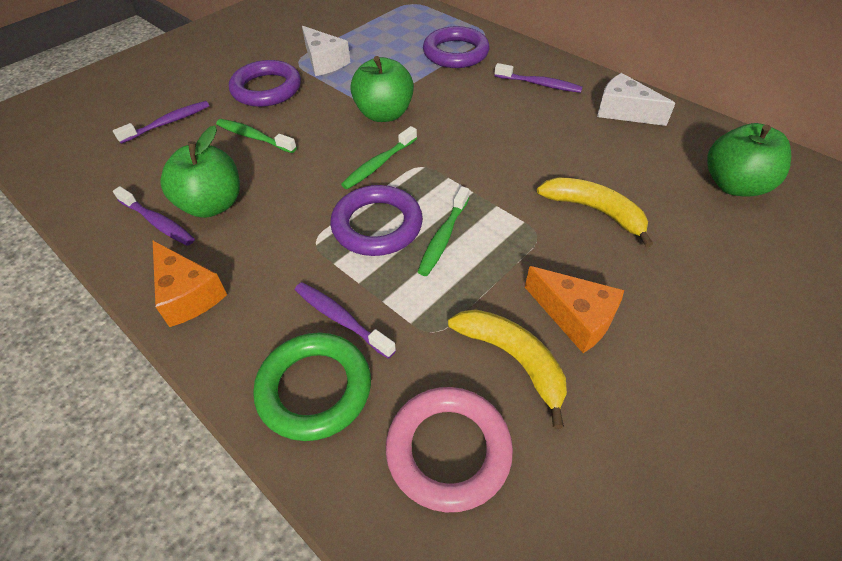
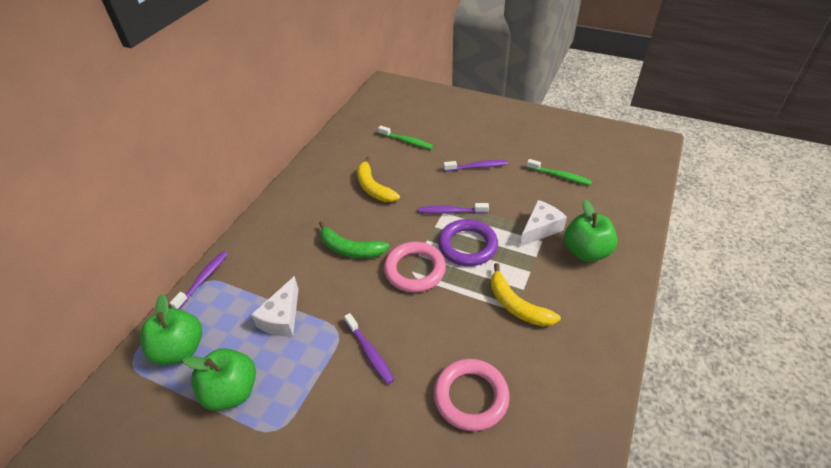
green banana: none = 0 -> [319,221,389,258] = 1
green ring: [253,333,371,441] = 1 -> none = 0
green toothbrush: [216,119,297,153] [341,126,417,189] [418,187,469,276] = 3 -> [378,126,433,149] [527,159,592,185] = 2
orange cheese: [153,241,227,327] [525,266,624,353] = 2 -> none = 0
pink ring: [386,387,513,512] = 1 -> [384,242,446,292] [434,359,510,431] = 2
purple ring: [229,60,301,107] [330,185,423,256] [423,26,489,68] = 3 -> [438,219,498,266] = 1

